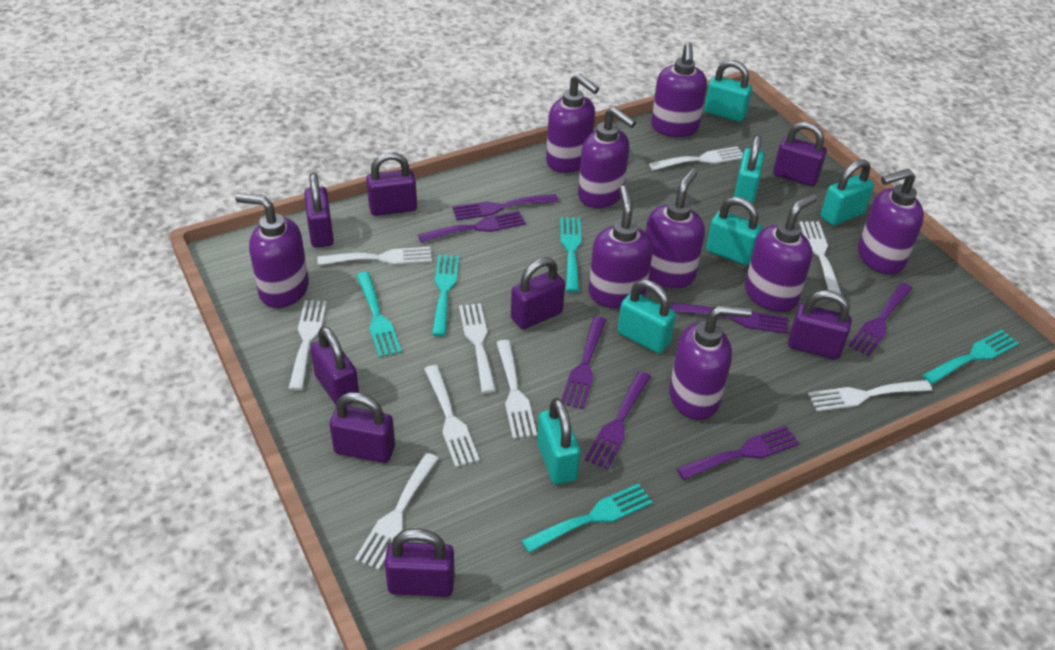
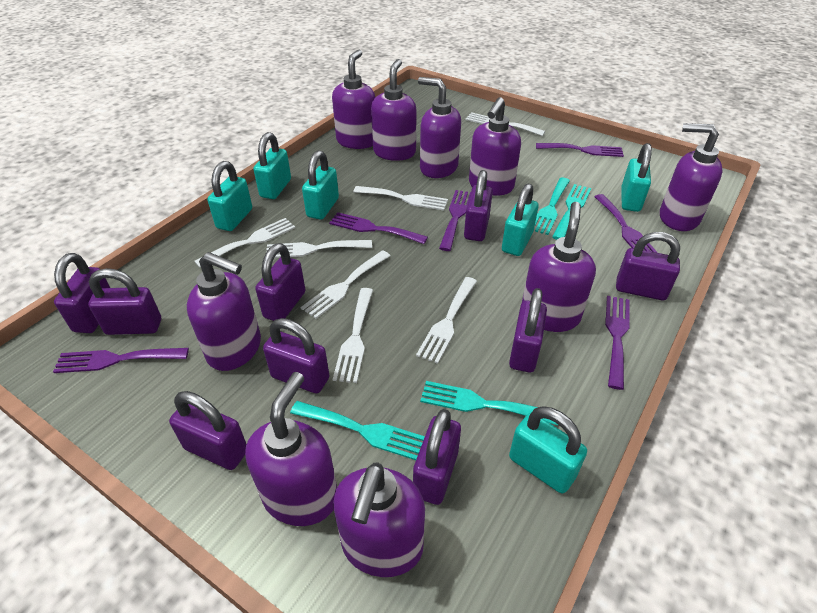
purple fork: [418,211,526,243] [452,194,558,220] [561,316,606,409] [585,371,651,469] [671,302,788,334] [677,426,800,480] [849,282,913,356] = 7 -> [53,348,189,373] [329,212,428,244] [439,190,471,251] [536,143,624,157] [594,194,658,253] [605,296,630,390] = 6
purple padlock: [304,173,334,248] [310,326,359,405] [330,392,395,463] [366,152,417,216] [385,529,455,597] [511,257,565,330] [773,121,827,186] [788,290,852,360] = 8 -> [54,253,110,333] [88,268,161,335] [169,391,246,470] [255,243,306,321] [263,318,330,394] [413,409,461,505] [464,170,493,241] [509,288,547,373] [616,232,680,300] = 9
turquoise fork: [356,272,402,358] [432,255,459,336] [521,483,653,553] [560,217,581,292] [922,330,1019,384] = 5 -> [290,401,425,460] [420,381,558,425] [535,178,570,235] [552,184,591,240] = 4
white fork: [288,300,327,391] [318,247,432,265] [355,453,439,570] [424,365,480,467] [459,303,496,393] [496,340,537,439] [649,146,743,171] [799,222,842,295] [808,380,932,412] = 9 -> [194,218,295,268] [267,240,372,258] [300,250,390,319] [333,288,373,383] [353,186,448,211] [416,277,477,364] [465,112,545,136] = 7

